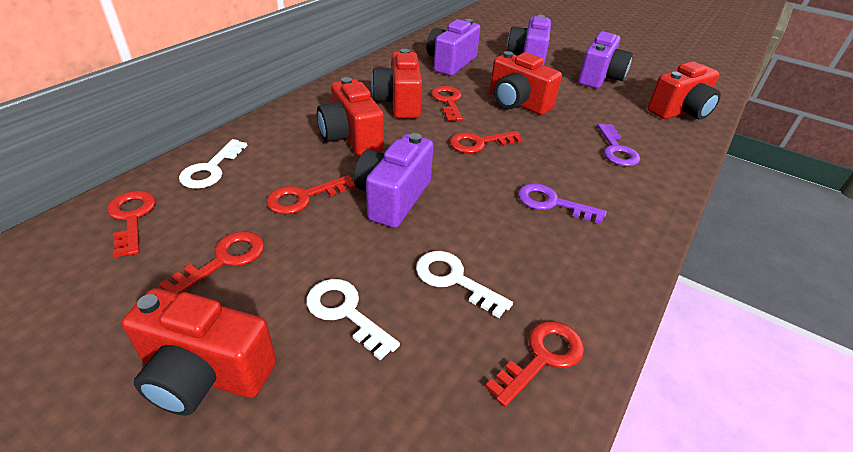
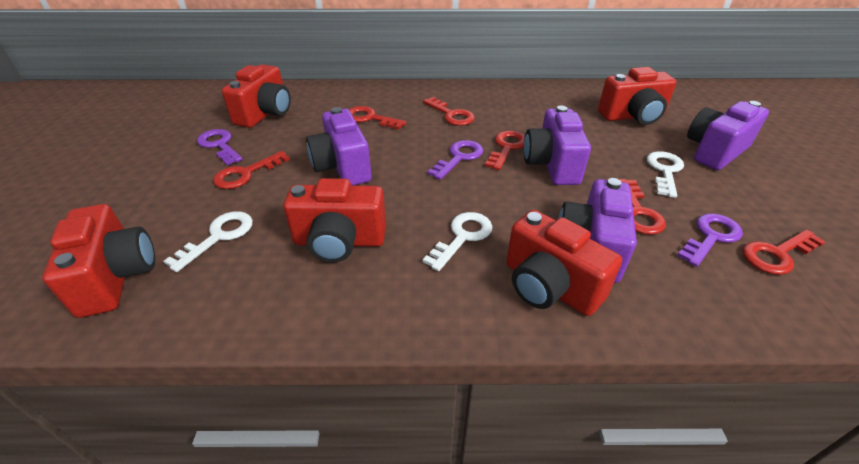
purple key: [518,183,607,224] [597,124,640,166] = 2 -> [197,129,243,165] [427,140,483,180] [677,213,743,267] = 3

